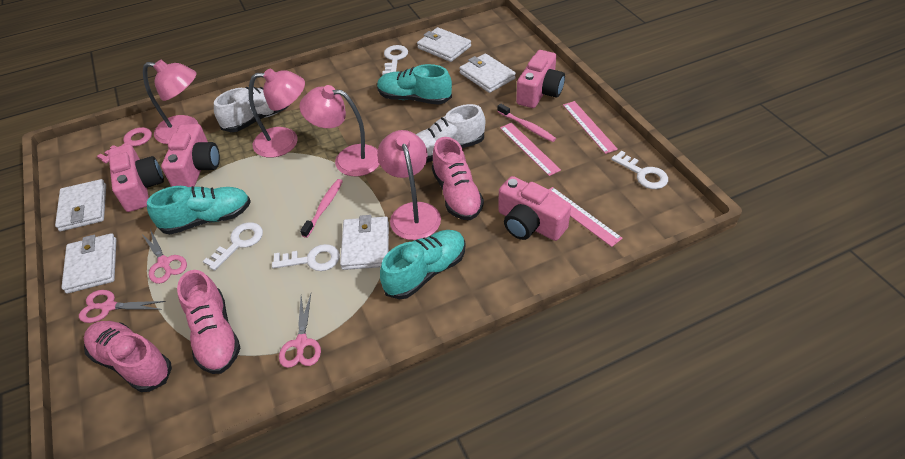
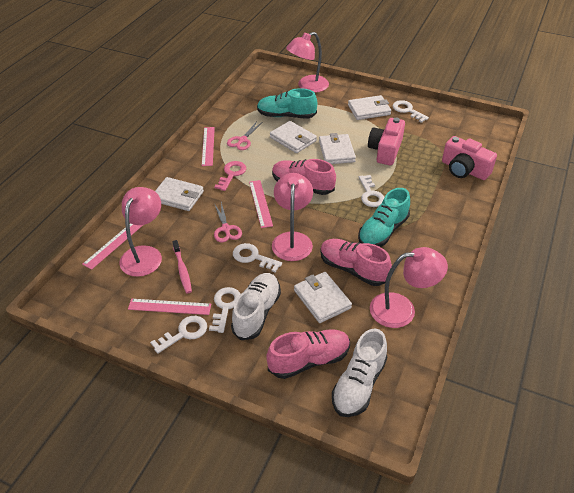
pink camera: [108,144,164,212] [161,124,220,187] [498,176,571,241] [516,50,565,108] = 4 -> [368,118,405,165] [442,136,497,180] = 2
pink ruler: [500,123,561,176] [548,187,623,247] [563,101,618,154] = 3 -> [82,223,143,270] [128,299,211,315] [202,127,215,166] [249,180,273,228] = 4
pink scissors: [79,290,166,323] [141,229,187,284] [279,294,321,368] = 3 -> [214,202,242,242] [227,122,261,150] = 2
pink toothbrush: [300,179,343,238] [497,104,556,142] = 2 -> [172,240,192,294] = 1
turquoise shoe: [147,186,251,234] [377,64,452,105] [380,230,465,299] = 3 -> [257,88,317,119] [358,188,410,247] = 2
white key: [203,222,263,271] [272,244,340,271] [382,45,408,75] [611,151,668,189] = 4 -> [150,316,207,354] [209,287,241,333] [233,243,282,273] [359,175,384,207] [393,100,429,123] = 5

